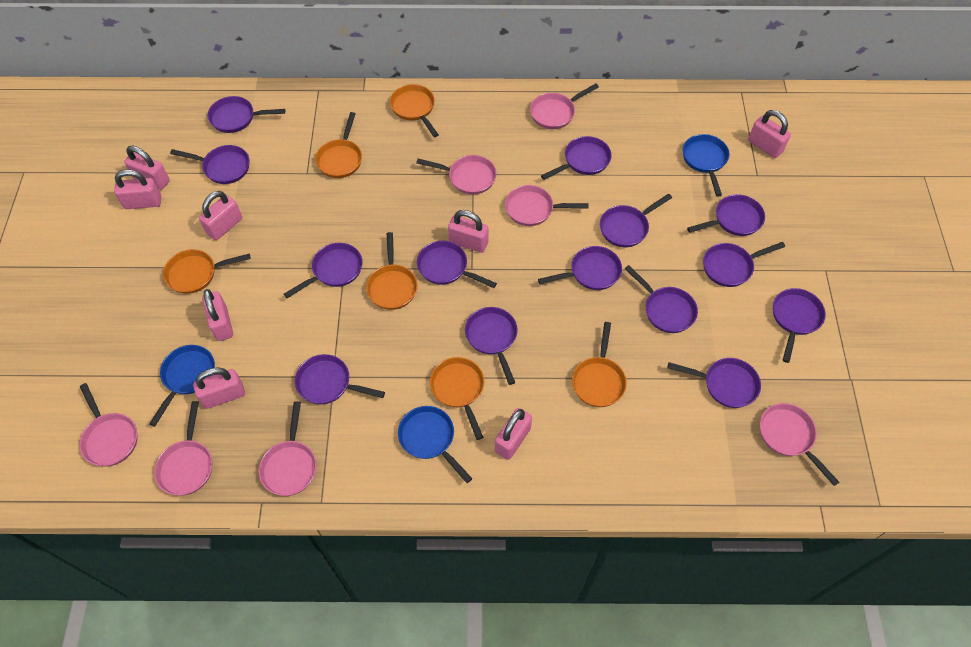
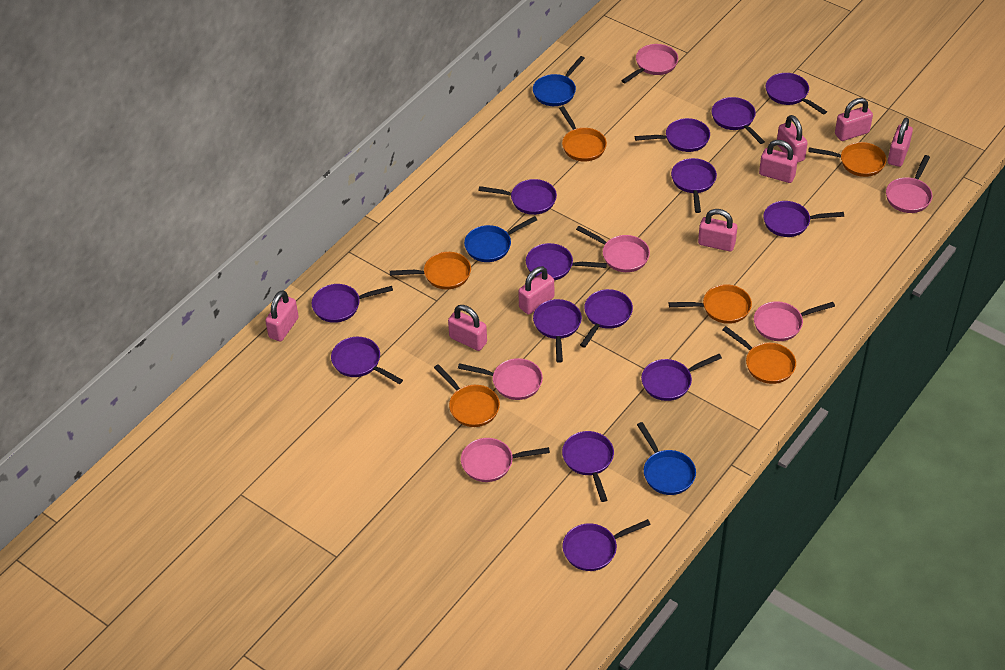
pink pan: [79,383,138,466] [154,401,212,496] [259,402,316,496] [416,155,497,195] [505,185,589,226] [530,84,599,129] [760,403,839,486] = 7 -> [458,358,543,400] [461,438,550,482] [576,226,650,272] [621,44,678,83] [754,301,835,341] [886,155,933,213] = 6

